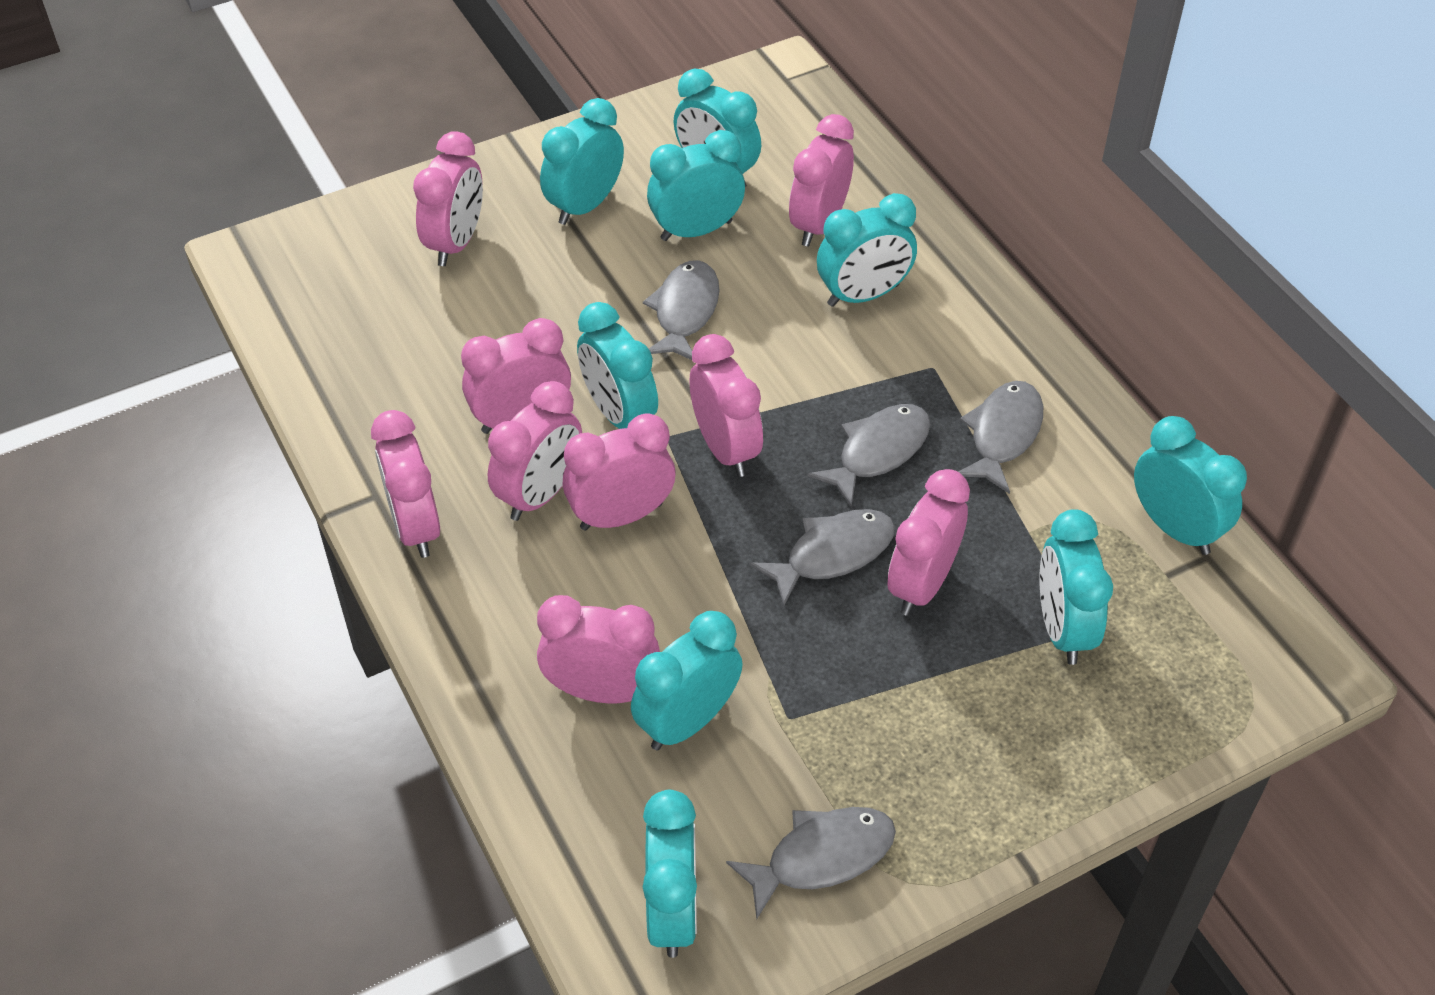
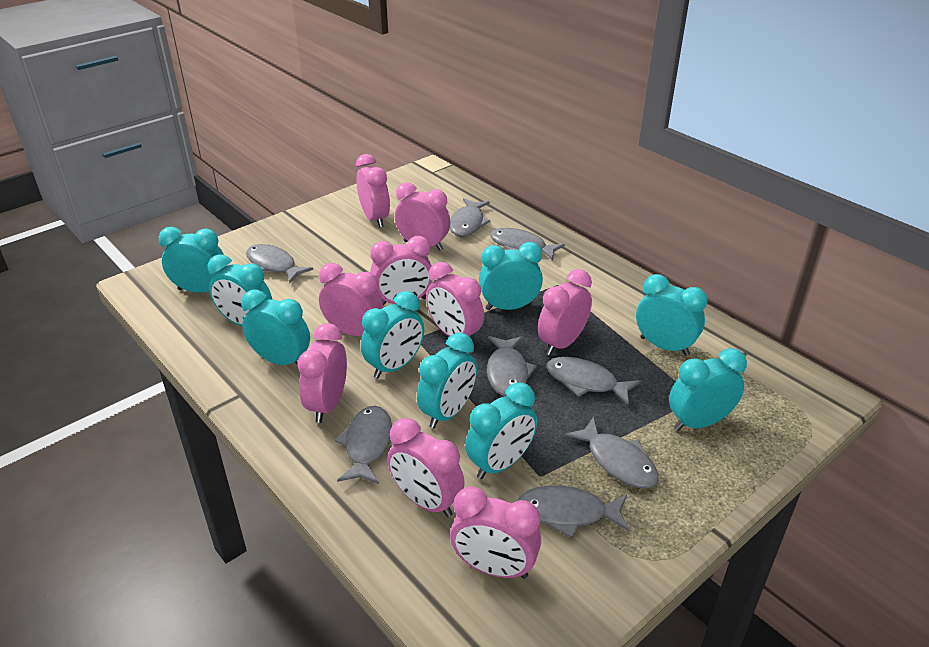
grey fish: [643,260,720,360] [726,807,896,919] [750,509,895,606] [808,404,931,507] [958,381,1043,494] = 5 -> [246,244,313,283] [335,406,392,484] [450,198,491,236] [487,336,537,396] [490,228,565,260] [518,485,630,538] [546,357,641,405] [565,417,659,489] = 8

